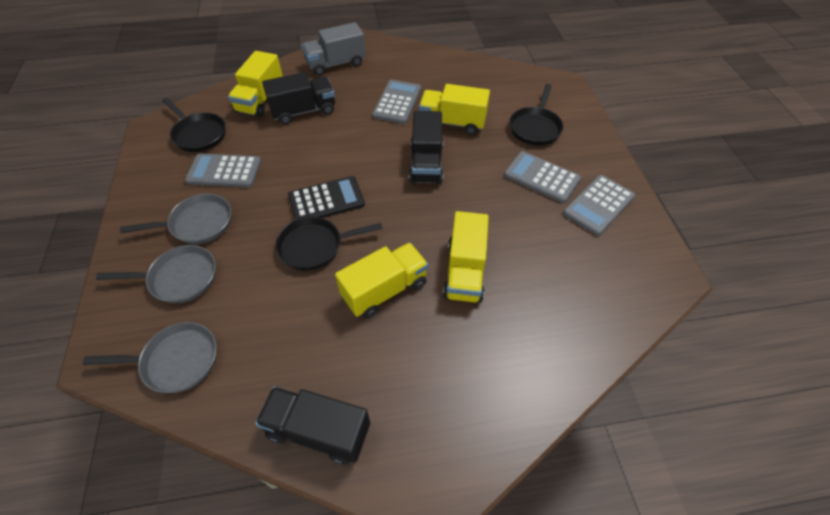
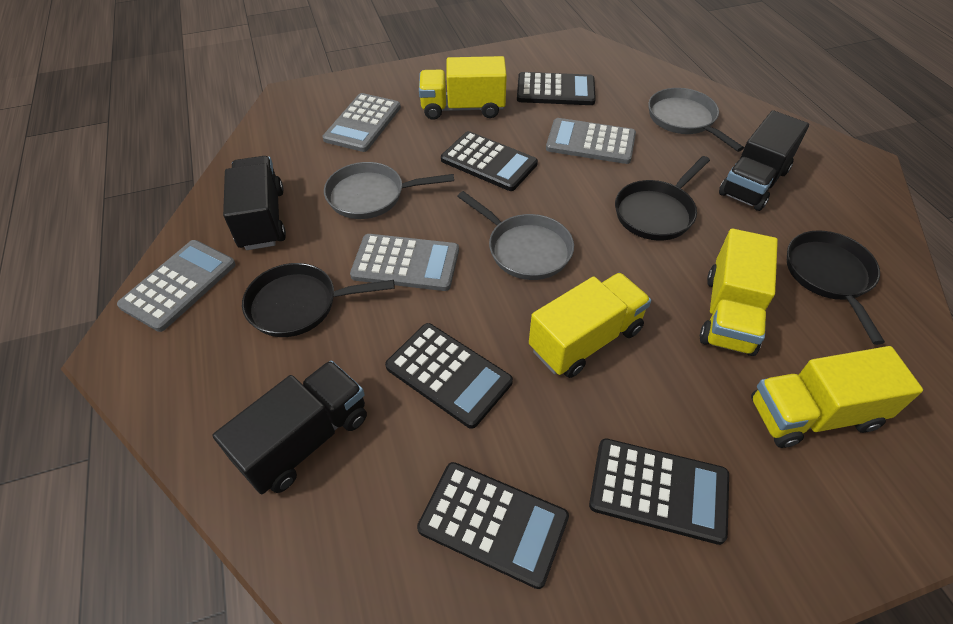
black calculator: [288,176,365,220] = 1 -> [385,323,513,429] [417,462,569,589] [441,131,538,191] [517,72,596,105] [589,438,729,545] = 5
grey truck: [302,22,366,76] = 1 -> none = 0

